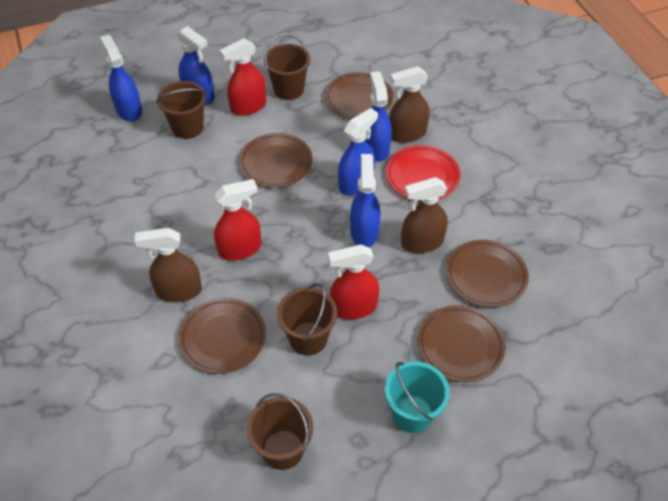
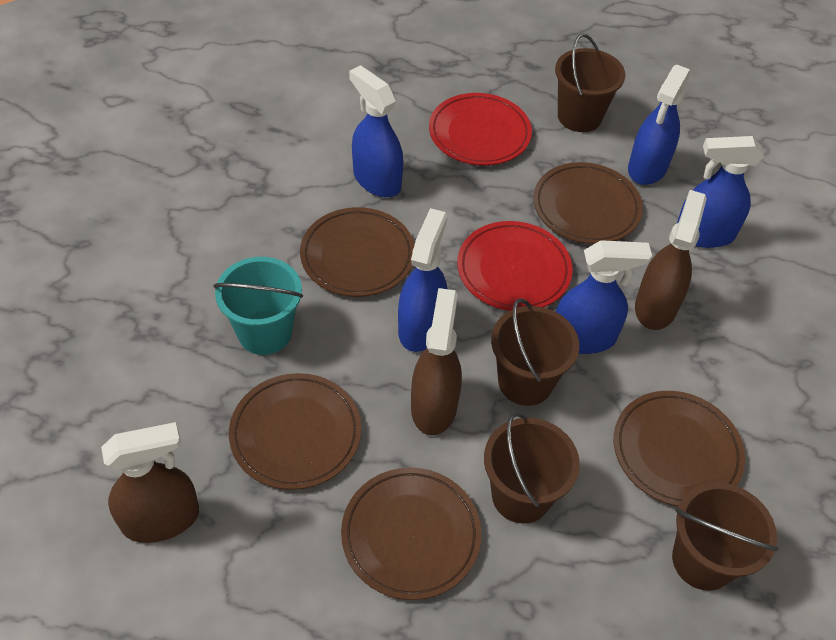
red plate: [386,145,461,201] = 1 -> [429,93,532,165] [457,221,573,311] = 2
red spray bottle: [214,179,261,261] [219,38,266,116] [328,244,379,319] = 3 -> none = 0

